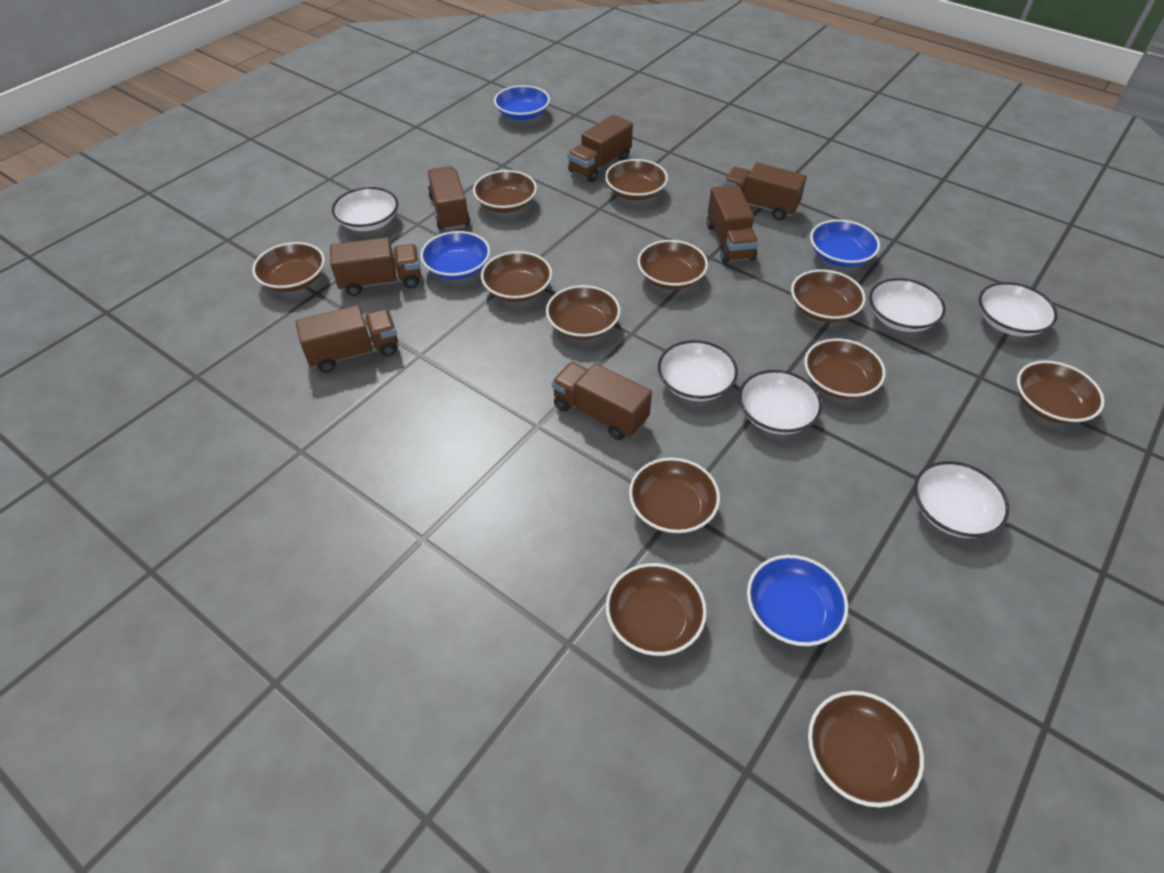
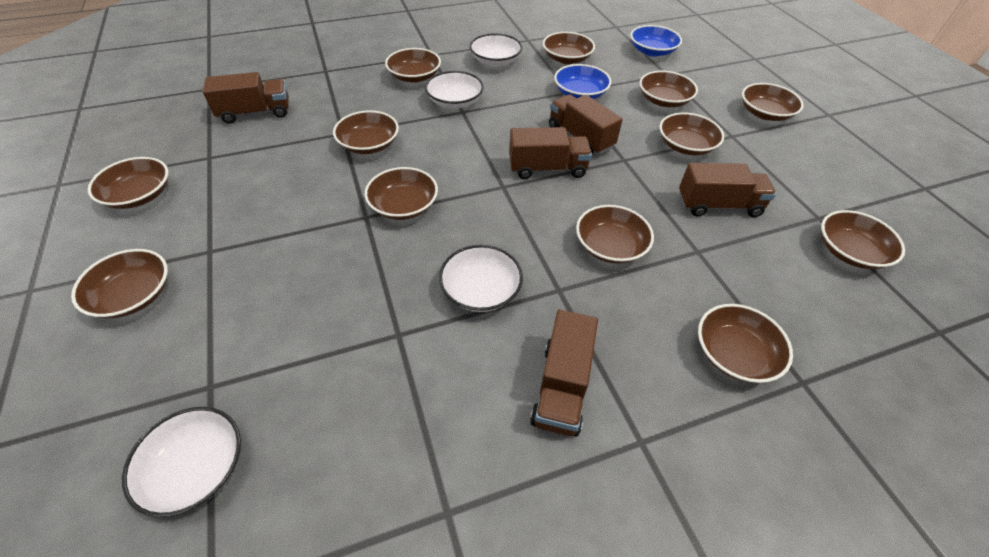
blue bowl: [420,231,490,280] [494,85,550,121] [747,555,848,646] [810,219,880,267] = 4 -> [554,64,611,99] [630,25,682,57] = 2
brown truck: [295,305,398,372] [330,237,421,296] [427,166,470,231] [552,362,652,440] [568,115,633,182] [707,185,759,263] [723,162,807,220] = 7 -> [203,72,289,124] [509,127,592,179] [530,310,598,437] [549,94,623,155] [679,163,776,217] = 5
white bowl: [332,187,398,231] [658,340,738,401] [739,370,822,435] [869,278,946,332] [914,461,1009,538] [979,282,1058,336] = 6 -> [122,407,241,517] [425,71,484,108] [439,245,523,312] [470,33,523,66] = 4

